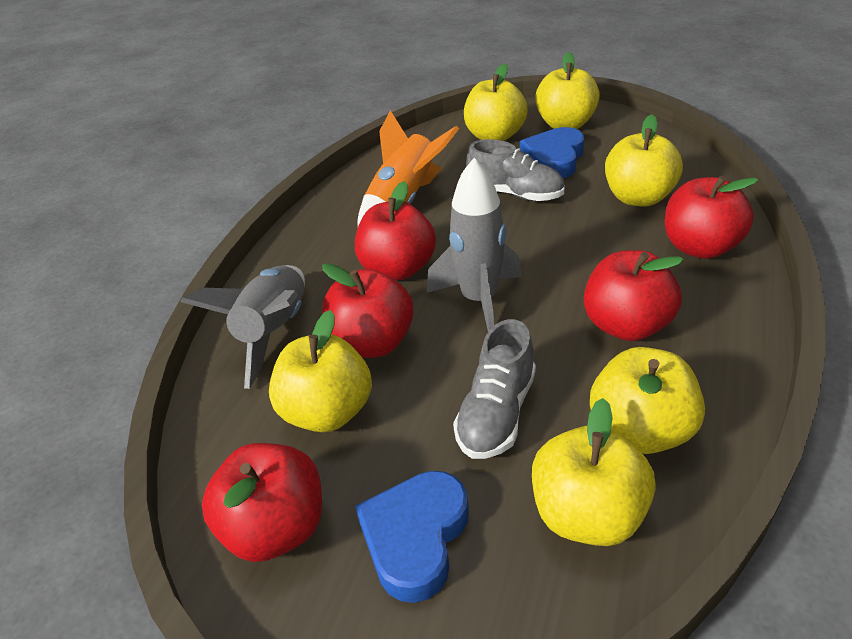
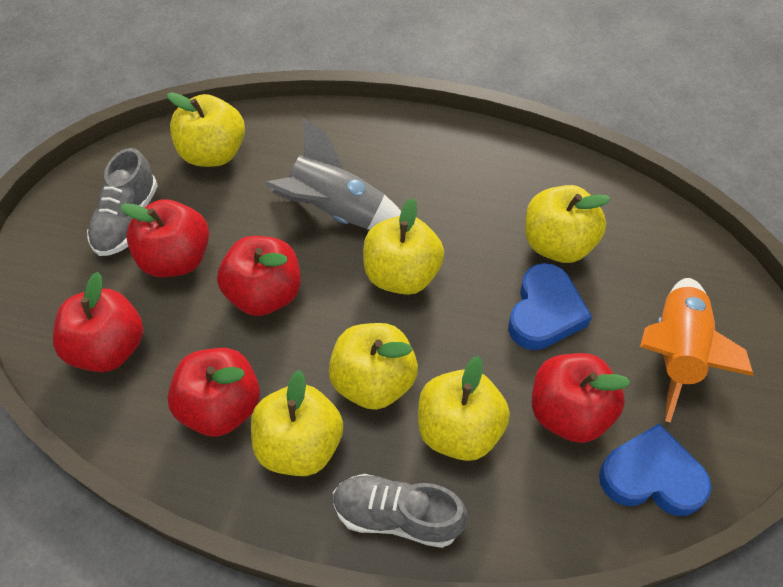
grey rocket: [180,265,305,389] [427,158,521,331] = 2 -> [265,117,401,230] = 1

